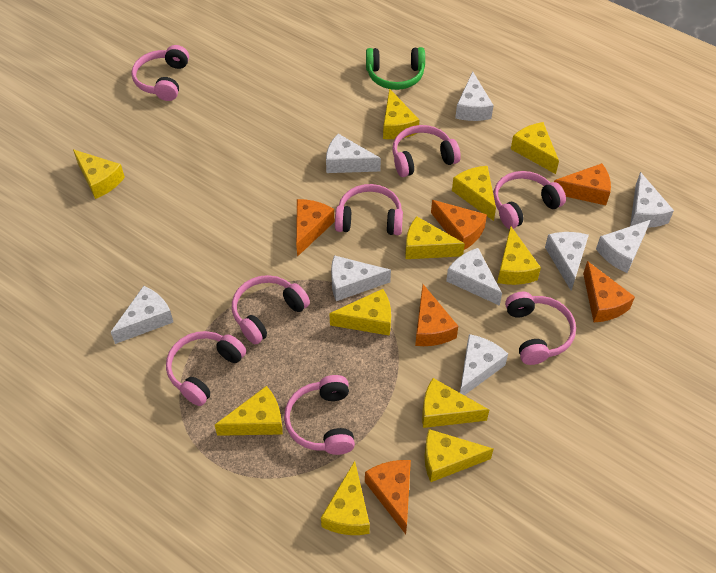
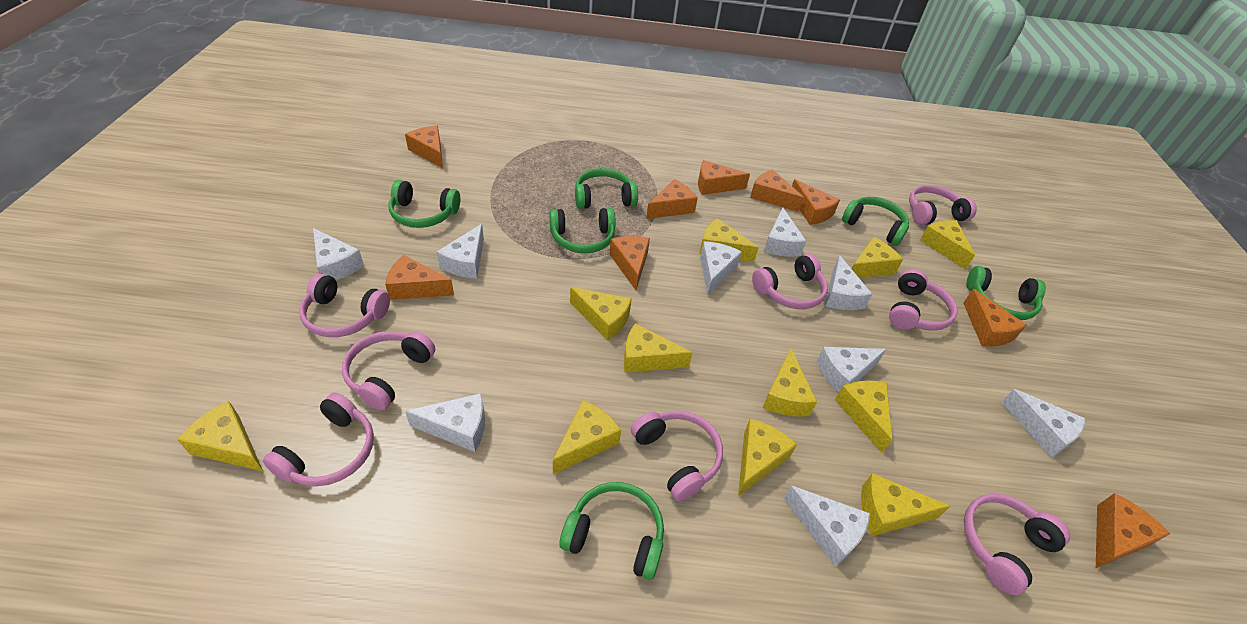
green headphones: [366,47,425,90] = 1 -> [389,180,460,228] [549,208,616,253] [559,482,664,580] [575,168,638,209] [842,197,909,246] [966,266,1046,320] = 6
orange cheese: [296,199,335,257] [365,460,411,534] [415,284,458,346] [431,200,487,250] [554,163,611,205] [583,261,635,322] = 6 -> [385,255,454,300] [405,126,443,168] [609,236,650,290] [646,179,698,219] [698,160,750,195] [750,169,804,212] [792,179,840,225] [963,289,1027,347] [1096,493,1171,568] = 9

